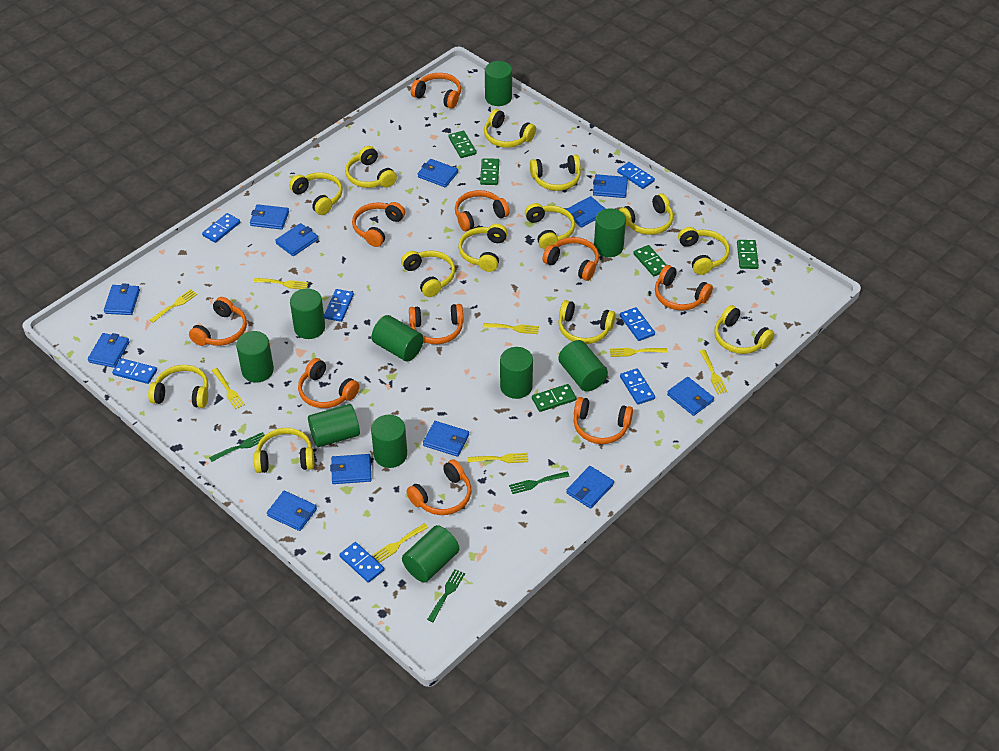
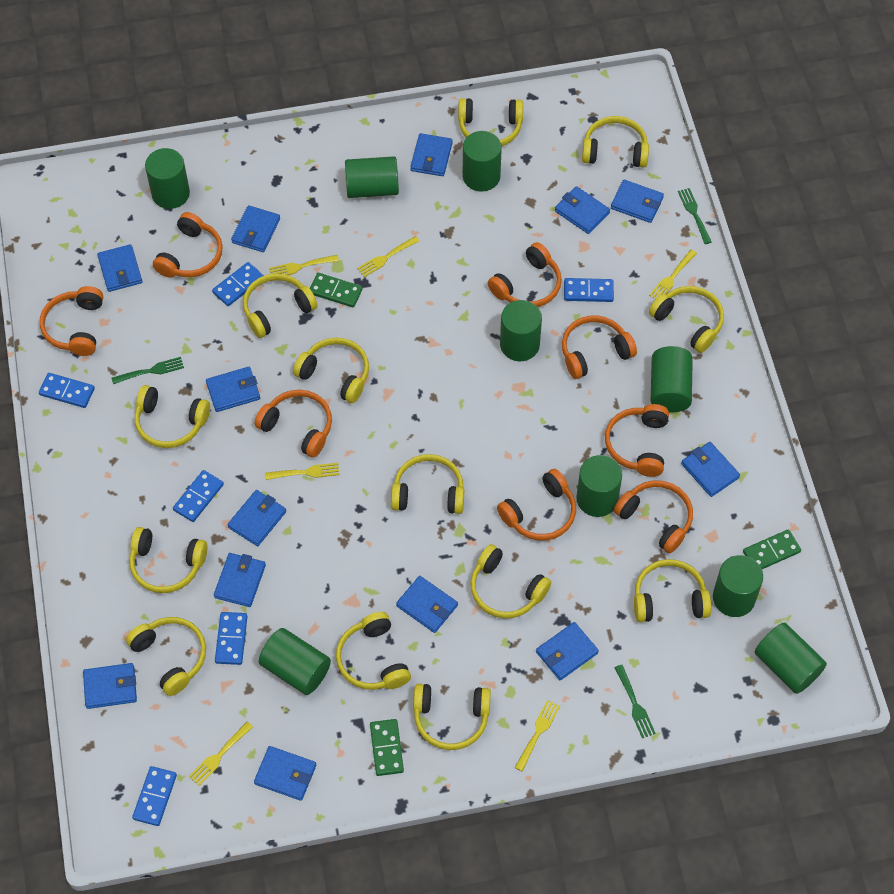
blue domino: [112,358,157,384] [202,213,240,243] [324,289,354,322] [339,542,384,583] [617,162,655,189] [620,307,655,341] [620,368,655,405] = 7 -> [39,373,95,408] [132,766,177,826] [173,470,224,522] [212,262,264,306] [215,612,247,665] [564,278,614,302] = 6
blue wallet: [88,333,130,368] [104,283,140,315] [250,204,289,230] [267,491,317,531] [275,223,318,256] [330,454,371,484] [418,159,458,187] [423,421,469,457] [566,196,605,228] [566,466,614,509] [593,174,628,198] [667,377,714,416] = 12 -> [83,663,137,709] [97,244,142,292] [206,367,260,412] [214,553,266,607] [227,490,286,546] [231,205,280,252] [254,746,316,801] [396,576,458,633] [410,133,453,176] [536,622,599,680] [555,186,610,234] [611,180,664,223] [681,442,740,497] = 13
green cylinder: [236,331,274,383] [290,288,325,339] [308,404,360,447] [371,415,407,468] [372,315,424,362] [402,525,459,582] [485,61,512,106] [500,347,533,399] [558,340,608,392] [594,208,626,257] = 10 -> [145,148,190,209] [259,628,331,695] [345,156,399,198] [463,131,502,192] [500,300,542,361] [576,455,622,517] [651,346,693,412] [713,555,763,617] [755,623,827,694] = 9
green domino: [448,131,477,158] [480,158,499,185] [532,384,576,412] [633,245,667,276] [737,240,759,269] = 5 -> [310,273,362,308] [370,719,404,776] [743,529,801,569] = 3
orange headphones: [189,297,247,346] [298,358,360,408] [352,202,405,247] [406,459,471,515] [409,304,463,344] [411,73,461,109] [455,190,510,231] [542,237,599,281] [574,397,633,444] [655,265,713,311] = 10 -> [40,286,103,356] [153,212,223,278] [255,390,332,458] [488,242,562,307] [497,469,576,541] [562,315,637,379] [605,404,669,477] [614,480,693,553] = 8
yellow fork: [150,289,197,323] [212,368,245,409] [254,278,308,289] [372,523,428,563] [468,453,528,463] [483,323,539,334] [610,348,667,357] [699,350,728,394] = 8 -> [189,722,253,786] [265,463,339,480] [269,255,339,275] [357,236,419,277] [514,700,560,772] [649,250,697,300] = 6

